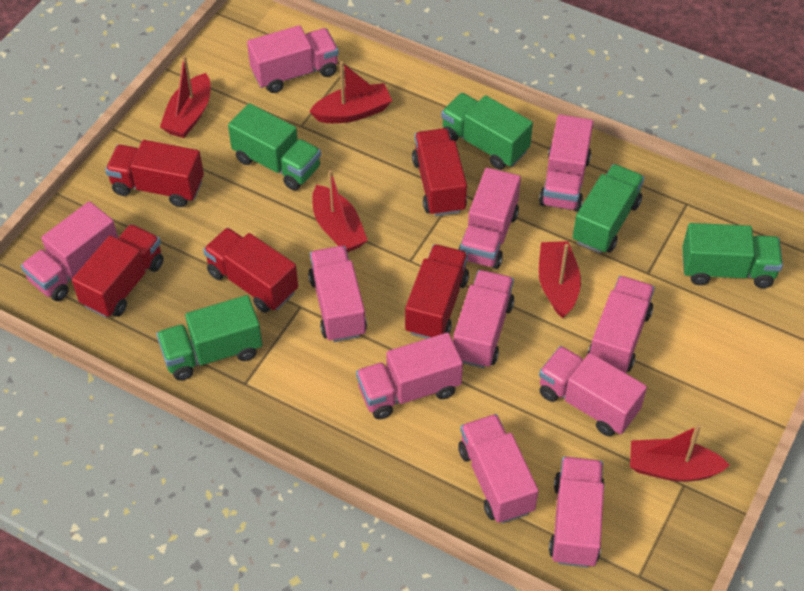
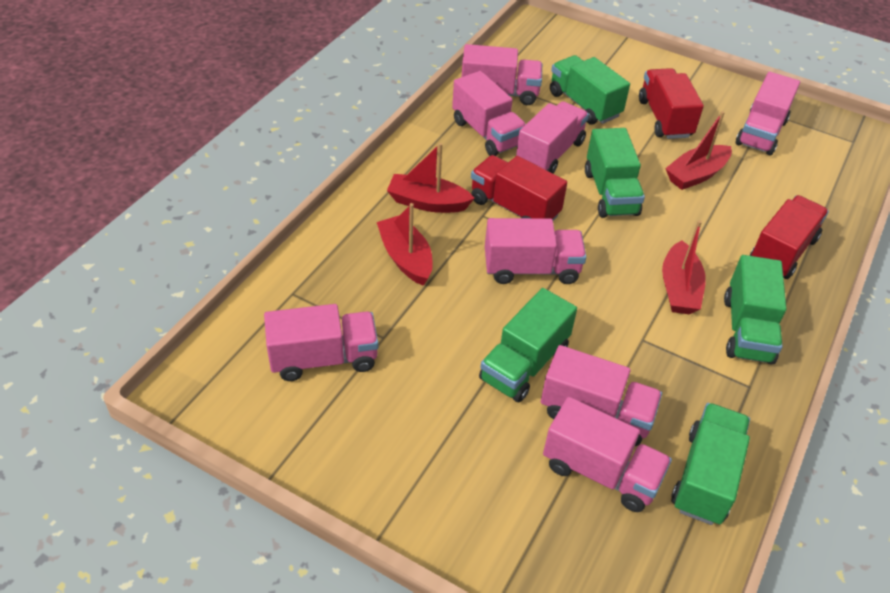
pink truck: [21,201,118,301] [247,25,339,93] [308,246,367,342] [356,333,463,419] [453,270,514,368] [458,168,521,269] [458,414,539,523] [539,115,593,212] [539,346,647,436] [549,456,604,568] [588,276,655,373] = 11 -> [264,304,378,381] [452,71,526,156] [462,44,542,105] [485,218,586,284] [516,101,589,173] [541,345,662,446] [543,397,672,512] [736,72,800,155] = 8
red boat: [160,55,210,138] [309,61,392,123] [312,170,368,253] [539,241,581,318] [630,425,730,482] = 5 -> [377,203,433,286] [387,143,475,213] [662,220,706,314] [665,111,732,190] = 4
red truck: [72,224,164,318] [105,140,204,207] [203,228,298,313] [405,244,469,339] [412,128,467,216] = 5 -> [471,155,567,221] [639,68,704,139] [750,195,829,279] = 3

